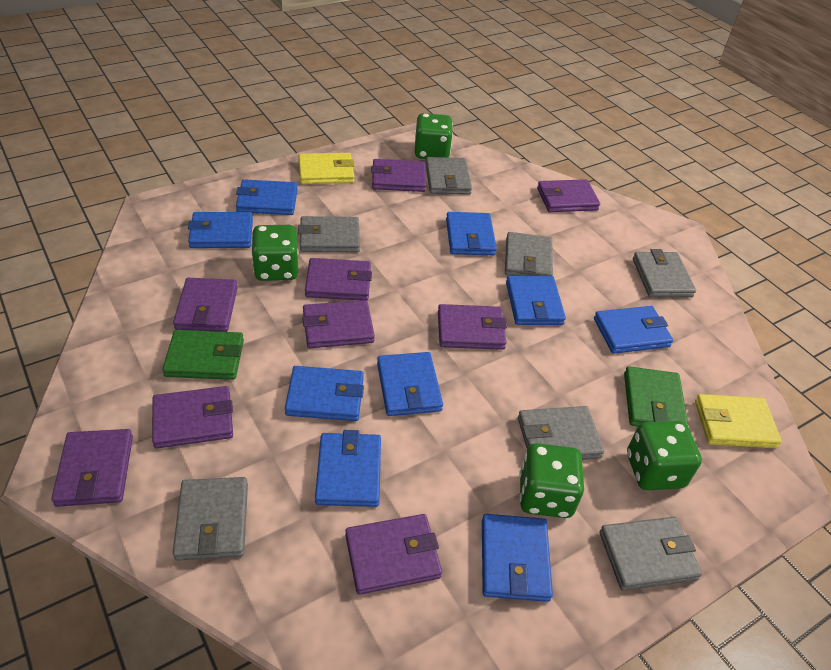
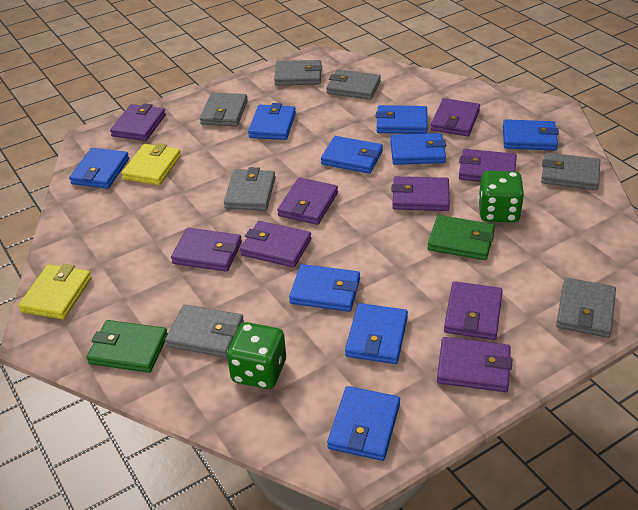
green dice: [251,225,299,281] [415,113,453,159] [519,443,584,518] [627,421,702,490] = 4 -> [227,322,286,389] [478,171,524,222] = 2

